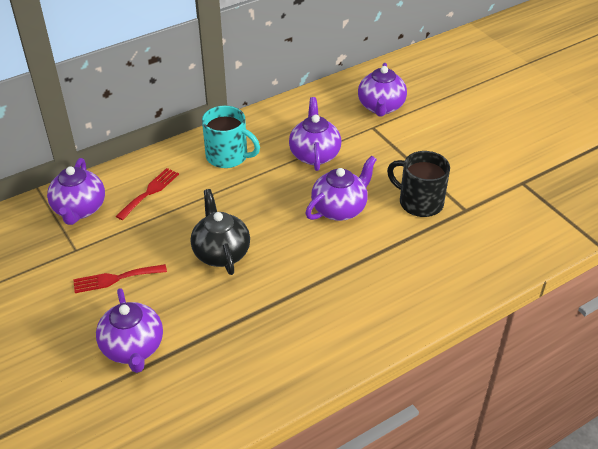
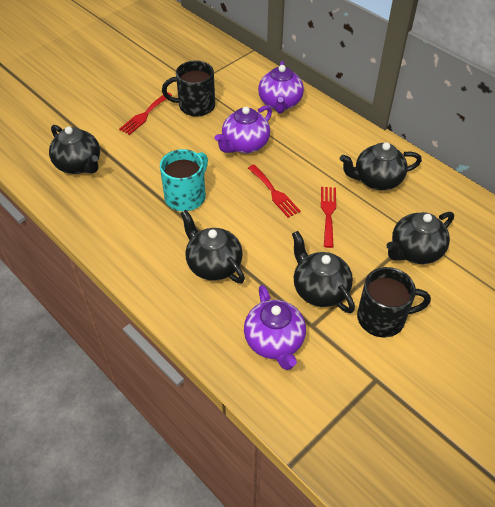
black mug: [387,151,450,217] = 1 -> [162,61,215,117] [357,267,431,338] = 2
black teapot: [191,189,250,275] = 1 -> [49,125,100,174] [181,210,245,283] [292,231,355,313] [340,142,422,190] [386,212,454,264] = 5
purple teapot: [47,158,105,225] [96,288,163,373] [289,97,341,171] [306,155,377,221] [358,63,407,117] = 5 -> [215,105,272,154] [244,285,306,370] [258,61,304,113] = 3
red fork: [73,264,167,293] [116,168,179,220] = 2 -> [119,92,172,135] [248,165,301,218] [321,187,336,248] = 3

